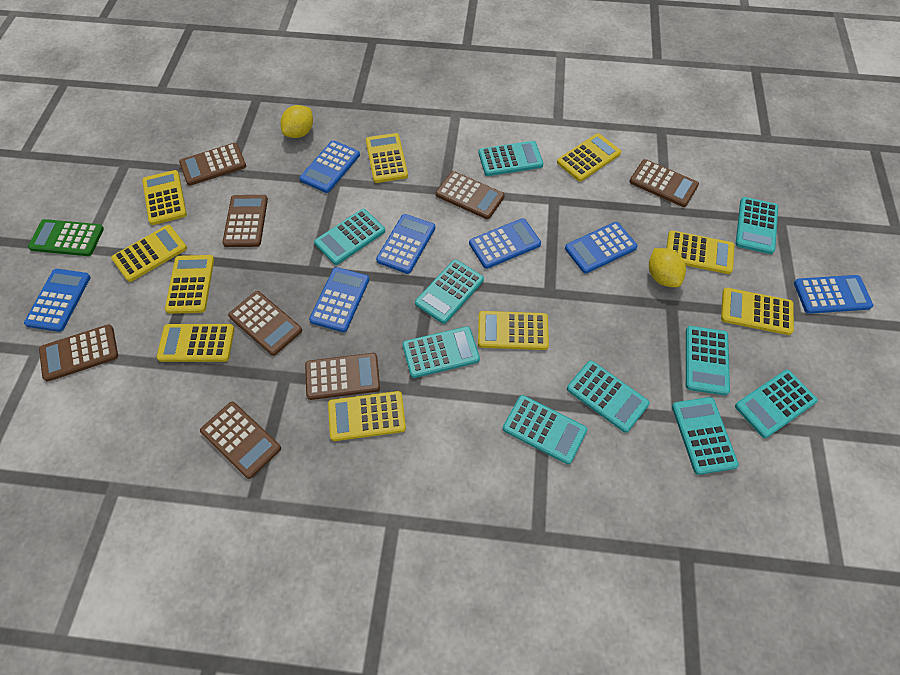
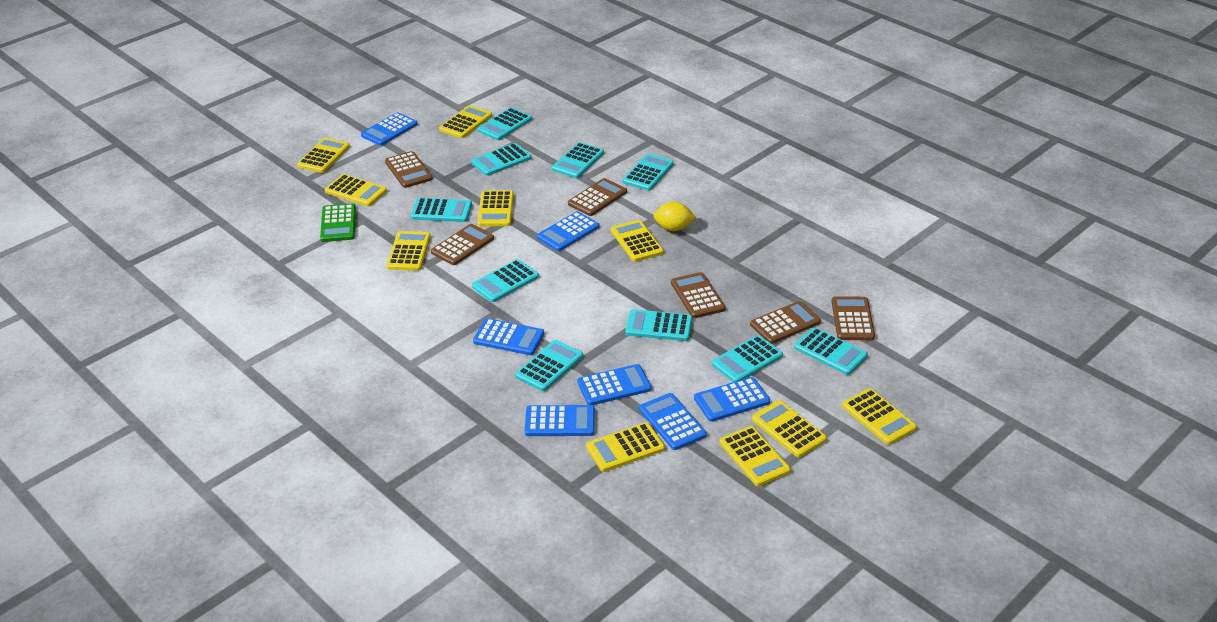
brown calculator: [39,324,118,382] [179,143,246,186] [200,402,281,479] [222,195,268,247] [228,291,302,356] [305,353,380,400] [436,171,505,219] [629,159,699,207] = 8 -> [385,151,433,188] [431,224,494,265] [568,178,627,216] [671,272,725,318] [750,301,821,344] [831,296,875,340] = 6
yellow lemon: [280,105,313,138] [649,248,686,287] = 2 -> [653,202,696,231] = 1

